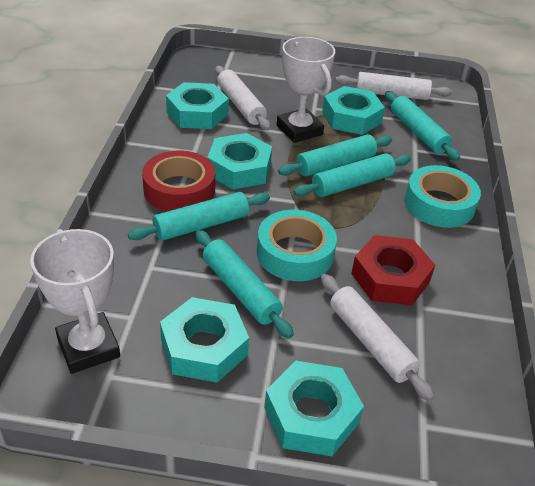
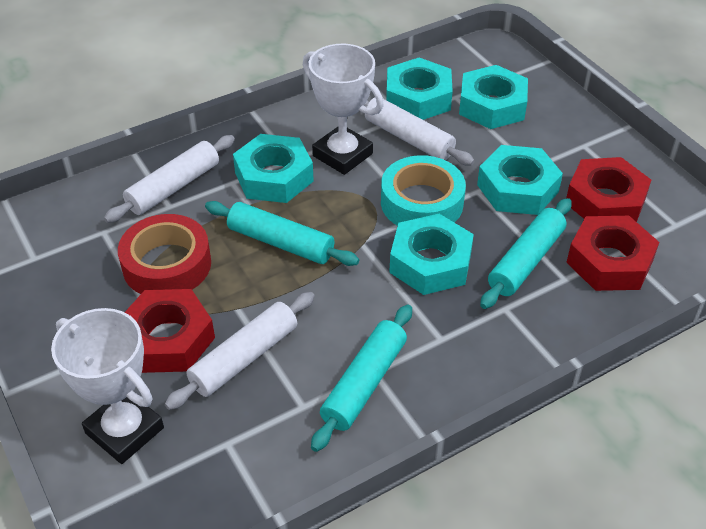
red nut: [351,235,435,305] = 1 -> [125,289,215,373] [566,157,651,222] [566,216,659,291] = 3
turquoise rolling pin: [128,192,270,241] [196,230,294,338] [278,134,392,177] [293,153,411,197] [385,91,460,161] = 5 -> [205,201,359,266] [311,305,412,452] [480,198,572,309] = 3
turquoise tape: [257,210,337,281] [405,165,481,228] = 2 -> [381,155,466,226] = 1

